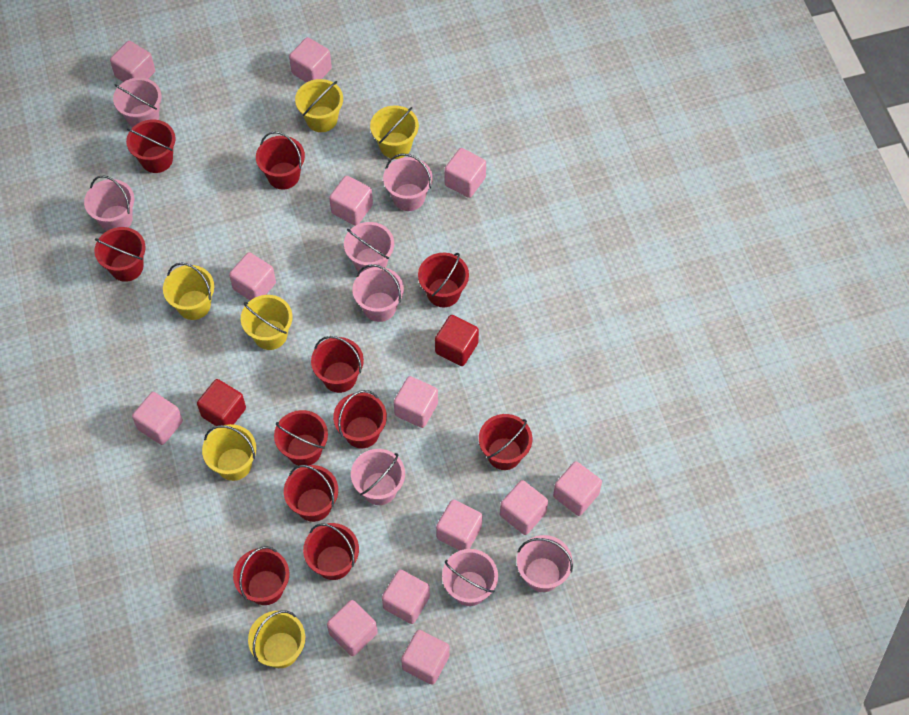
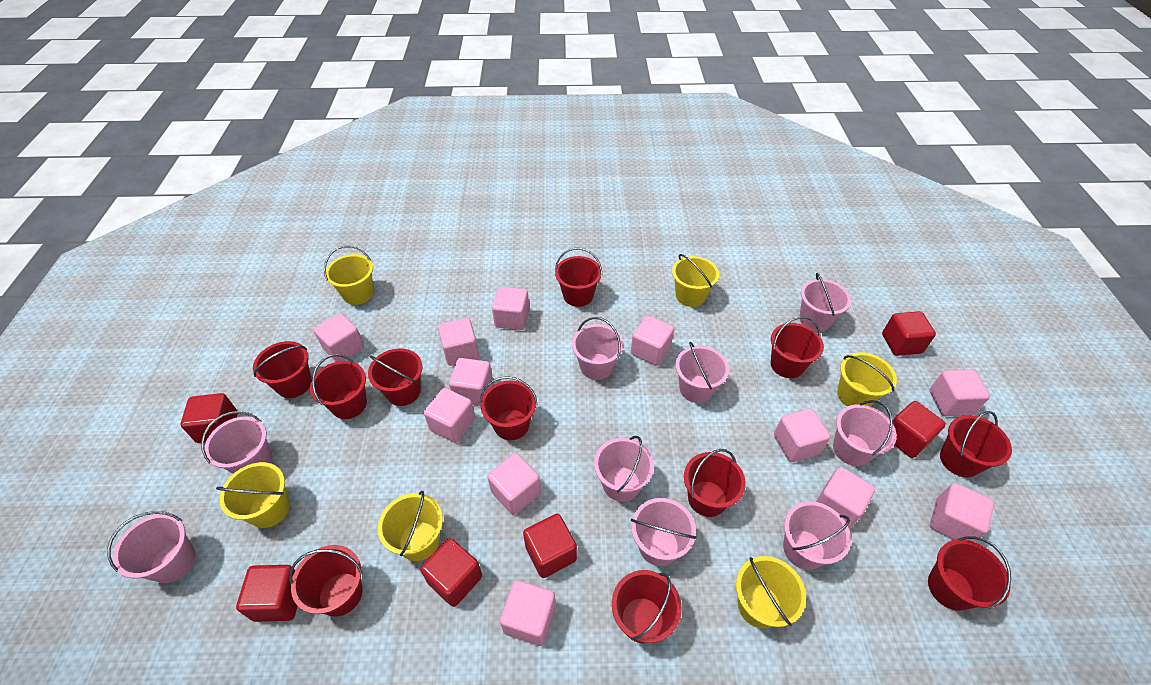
pink bucket: [84,175,134,231] [113,77,161,128] [344,222,394,272] [351,449,405,505] [352,264,404,322] [383,154,433,211] [442,549,498,606] [517,535,573,592] = 8 -> [107,511,196,583] [201,411,272,474] [572,317,623,380] [594,436,654,502] [631,498,697,566] [676,342,729,403] [783,501,851,570] [800,273,851,331] [833,400,897,466] = 9
pink cube: [110,41,155,82] [132,392,183,445] [229,252,276,300] [289,37,332,83] [327,600,378,656] [329,176,373,226] [382,569,430,624] [394,376,438,428] [401,630,450,685] [436,499,482,551] [444,148,486,198] [500,480,548,535] [553,461,602,516] = 13 -> [314,313,365,362] [424,388,475,443] [438,318,479,366] [449,358,493,406] [487,453,541,515] [492,287,529,330] [500,580,556,646] [631,316,674,366] [774,409,830,462] [816,467,875,529] [930,370,990,416] [930,483,994,542] = 12
red cube: [197,379,246,426] [435,315,479,366] = 2 -> [180,393,238,443] [236,565,297,622] [420,538,482,607] [523,514,577,578] [882,311,936,356] [893,401,946,458] = 6

